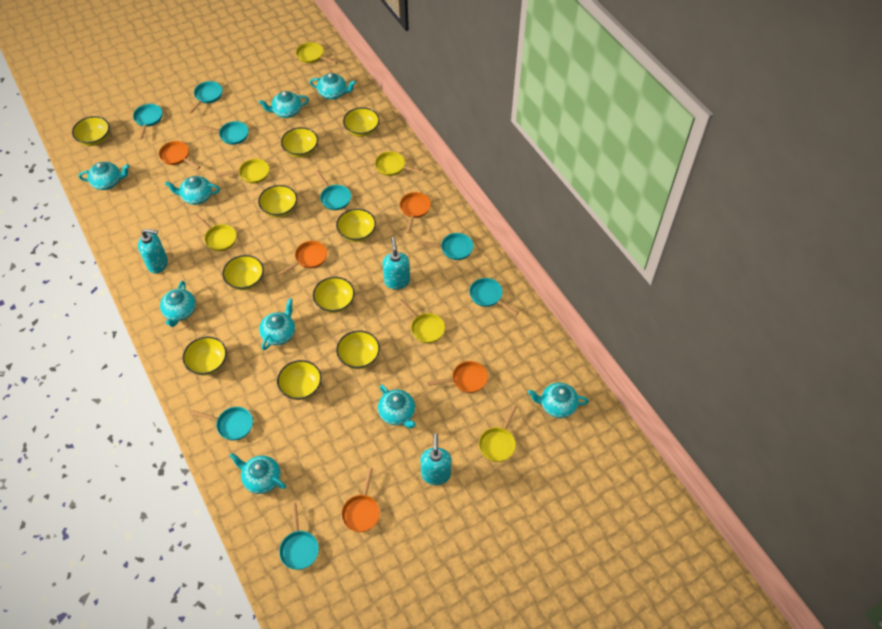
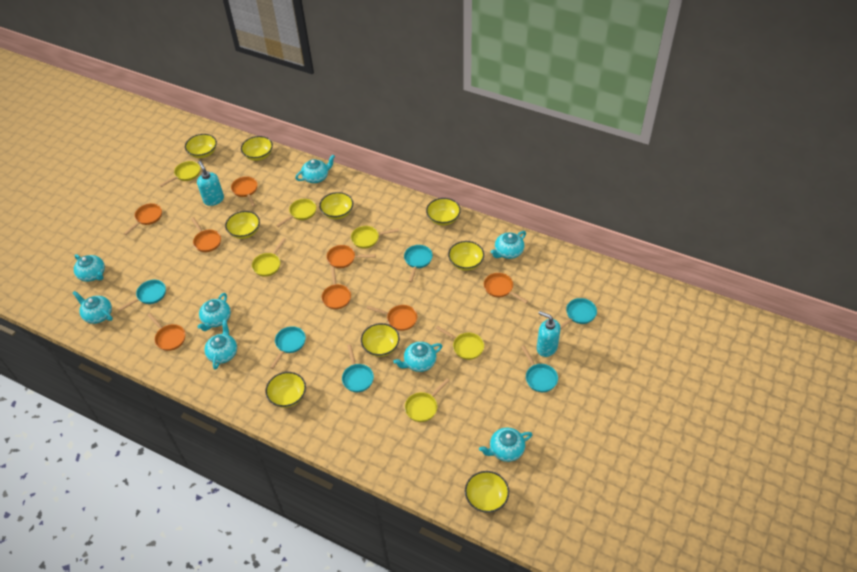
orange pan: [159,141,200,169] [278,241,327,276] [341,468,380,532] [400,192,431,234] [427,361,488,393] = 5 -> [124,203,162,235] [147,313,185,351] [191,217,221,252] [231,176,258,207] [322,266,351,309] [326,245,376,268] [366,305,417,331] [484,273,528,304] = 8
turquoise pan: [133,104,162,140] [188,81,222,114] [191,407,253,441] [198,121,249,145] [279,503,319,570] [315,170,351,210] [418,233,473,260] [469,278,518,316] = 8 -> [118,280,166,312] [270,326,306,369] [342,344,374,392] [404,245,433,282] [521,346,558,392] [560,298,597,330] = 6
turquoise soap dispenser: [138,229,168,274] [383,237,410,289] [420,434,451,485] = 3 -> [197,161,224,206] [537,311,561,357] = 2
turquoise teapot: [79,162,129,190] [160,281,196,327] [165,176,220,205] [229,453,286,494] [259,91,309,118] [259,298,295,350] [310,73,356,99] [378,384,416,429] [528,383,589,418] = 9 -> [73,291,113,324] [74,254,105,282] [197,293,231,331] [204,320,237,370] [295,155,335,183] [393,342,442,372] [479,428,533,462] [491,231,526,259] = 8
yellow bowl: [72,116,110,146] [183,336,227,375] [222,255,264,290] [258,185,297,217] [277,360,322,400] [281,127,318,158] [313,277,355,313] [336,209,376,242] [336,330,380,369] [343,107,380,137] = 10 -> [185,134,217,158] [225,211,260,239] [241,136,273,161] [265,372,306,408] [319,192,353,219] [361,323,400,357] [426,198,461,225] [448,241,484,271] [465,471,509,513] = 9

